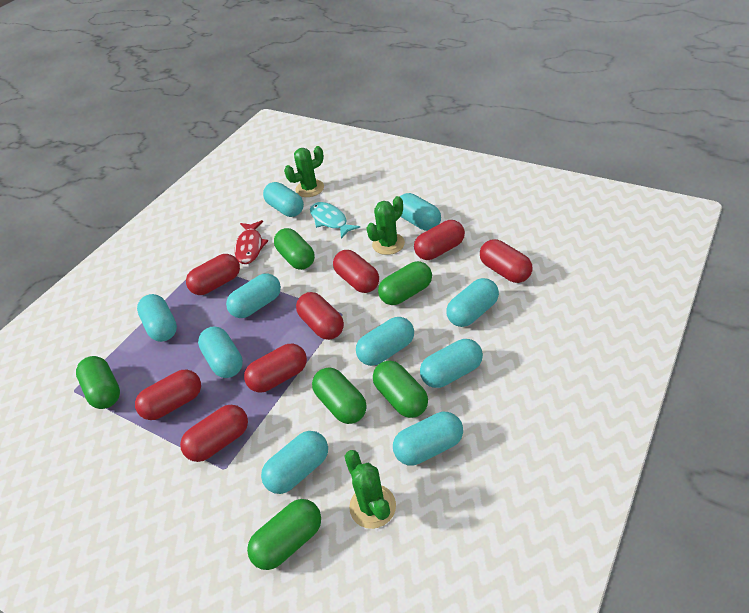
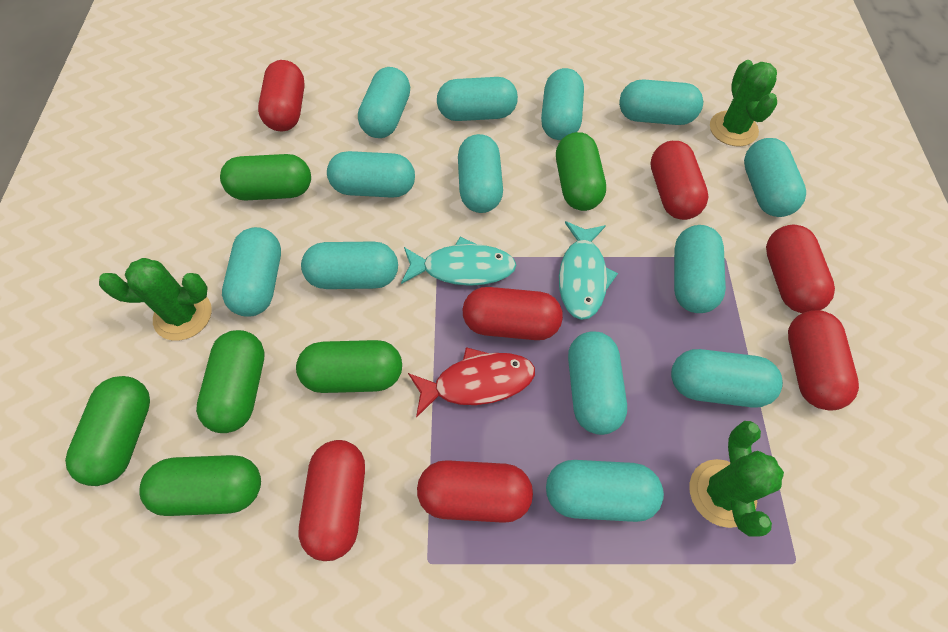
red capsule: [135,370,201,420] [180,405,248,462] [186,254,240,295] [244,344,307,393] [296,292,344,340] [333,250,379,293] [414,220,465,260] [480,239,533,283] = 8 -> [258,60,305,131] [299,440,365,561] [417,460,533,523] [463,287,563,340] [650,141,709,220] [766,225,835,313] [788,310,859,410] = 7
turquoise capsule: [137,294,177,342] [198,326,243,378] [226,273,281,318] [261,431,328,494] [263,182,304,217] [356,317,414,366] [393,412,463,466] [400,193,441,231] [420,339,483,388] [446,278,499,327] = 10 -> [222,227,281,317] [301,241,398,289] [327,151,415,198] [358,67,410,138] [437,77,518,121] [458,134,503,213] [541,68,584,140] [546,460,664,522] [568,331,627,435] [619,79,703,125] [671,349,783,408] [674,225,726,313] [744,138,806,217] = 13
turquoise fish: [310,202,360,239] = 1 -> [401,237,516,286] [559,221,618,320] = 2

